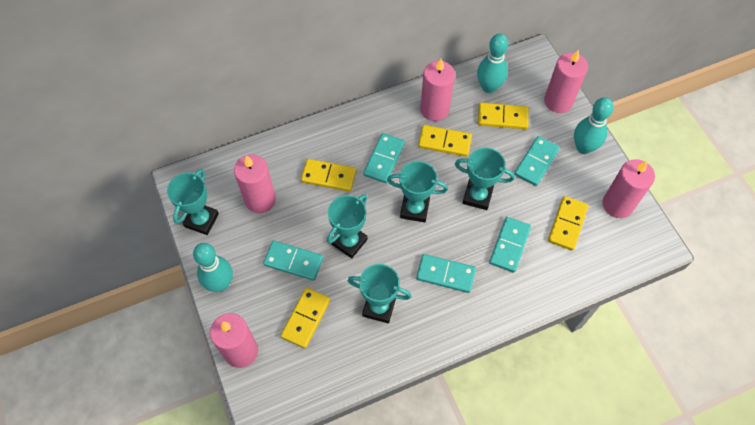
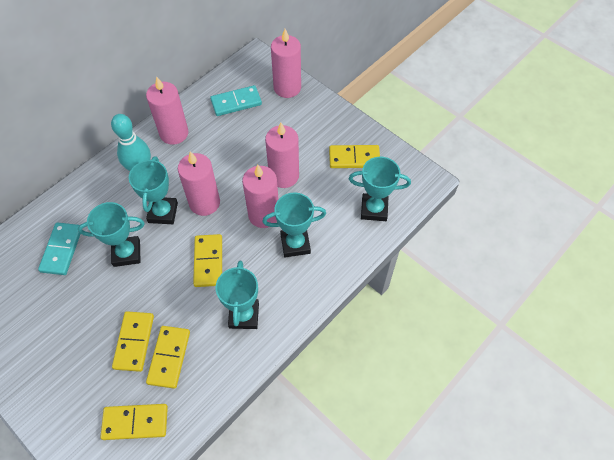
turquoise bowling pin: [193,243,233,292] [477,33,509,93] [574,97,614,154] = 3 -> [111,114,151,171] = 1
turquoise domino: [263,241,323,281] [363,133,405,183] [416,254,476,293] [489,217,531,273] [514,136,560,186] = 5 -> [38,222,80,275] [210,85,262,116] = 2

